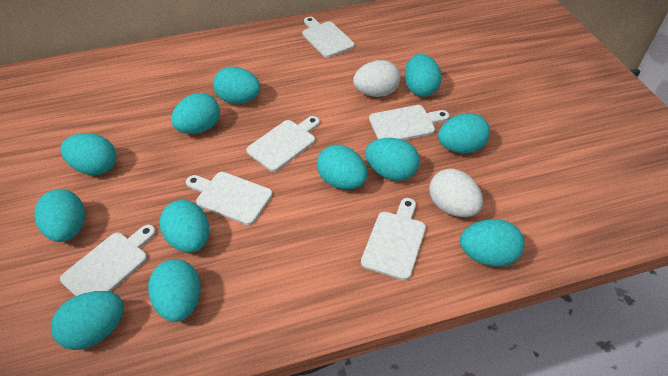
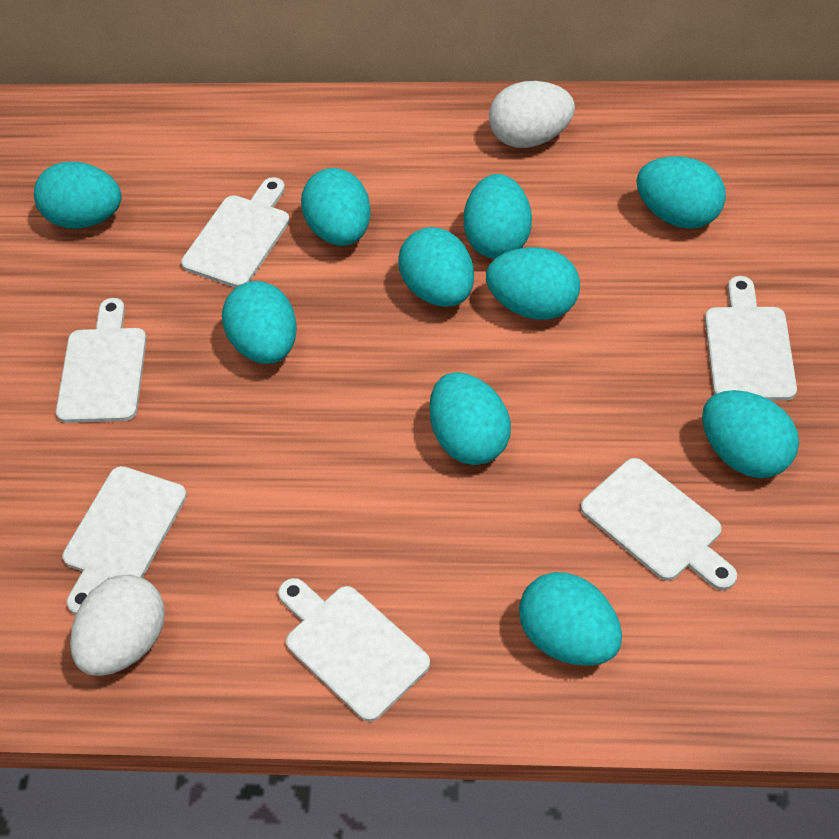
turquoise egg: [34,189,85,242] [51,291,124,350] [60,133,116,175] [148,259,201,322] [159,200,209,253] [171,93,220,134] [213,67,261,104] [317,145,368,189] [365,138,420,181] [405,54,442,97] [438,113,490,153] [460,219,525,267] = 12 -> [34,162,122,229] [222,281,297,364] [301,168,371,246] [398,227,474,307] [429,372,511,465] [464,174,532,259] [486,247,580,320] [519,572,622,666] [636,156,726,229] [702,390,799,478] = 10

